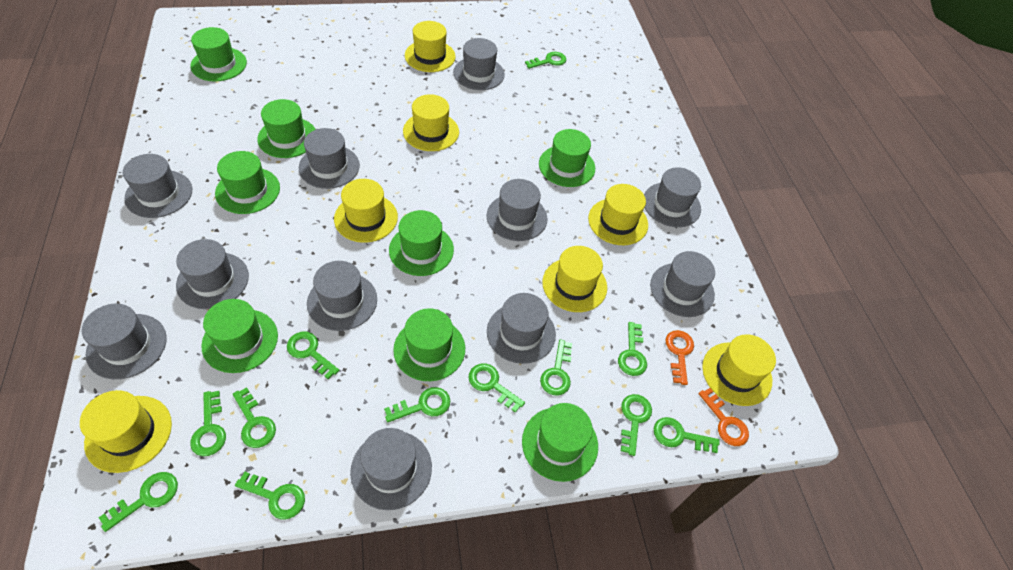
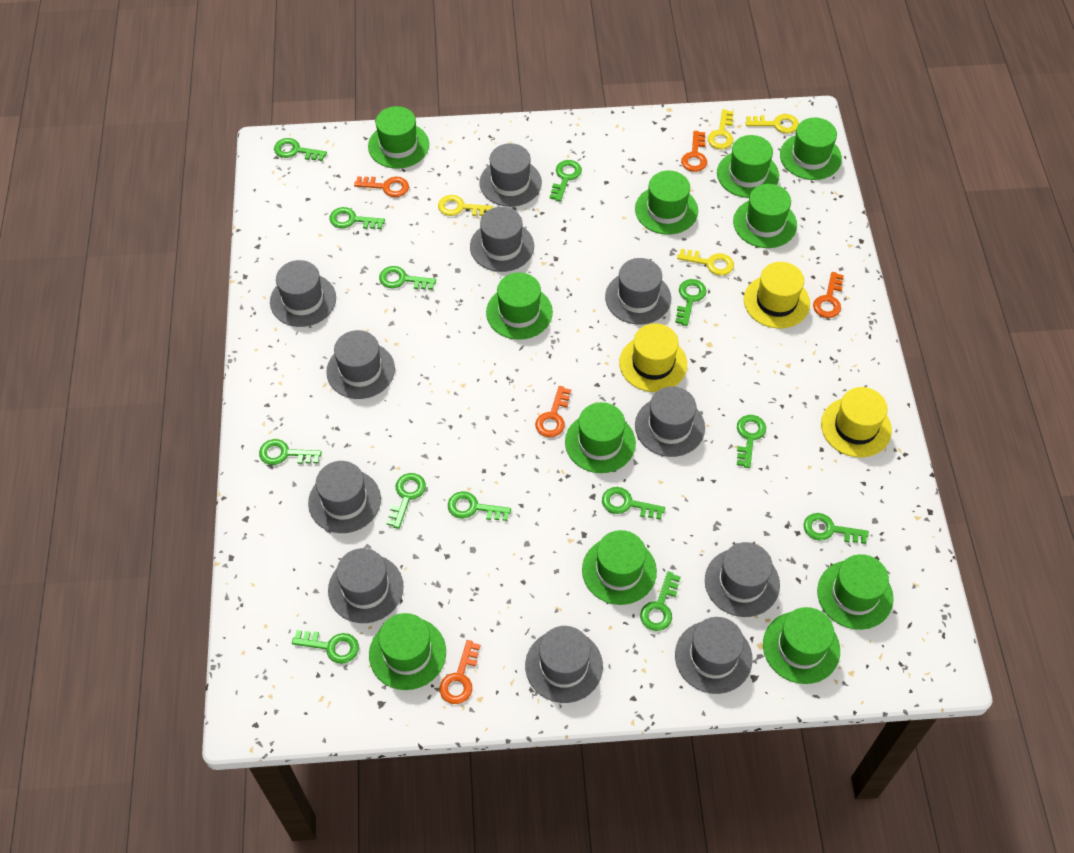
green hat: [190,27,247,82] [201,299,278,373] [215,151,280,214] [257,99,316,158] [389,210,454,276] [393,308,465,381] [522,403,598,482] [539,129,595,187] = 8 -> [368,106,429,168] [369,613,446,690] [486,272,553,340] [565,402,636,473] [582,530,657,605] [635,170,698,235] [717,135,779,198] [733,184,797,248] [763,607,840,684] [780,117,842,180] [817,554,894,630] = 11
green key: [99,472,178,532] [190,391,226,456] [233,387,276,448] [235,472,305,519] [287,332,339,379] [384,387,450,423] [468,363,525,413] [525,52,566,69] [540,339,572,396] [618,322,647,376] [621,394,652,456] [654,417,719,453] = 12 -> [259,439,322,465] [274,138,327,161] [292,630,359,664] [329,207,385,229] [379,266,436,290] [386,473,426,529] [448,491,511,521] [550,160,582,202] [602,487,665,520] [640,571,681,631] [675,279,707,326] [737,415,766,468] [804,513,869,544] = 13
orange key: [665,330,694,385] [698,388,749,446] = 2 -> [354,176,409,197] [439,640,481,704] [535,386,571,437] [681,131,707,172] [813,272,844,318] = 5
yellow hat: [80,390,172,473] [334,179,398,243] [403,94,459,151] [405,21,456,72] [542,246,607,312] [588,184,648,245] [702,334,776,406] = 7 -> [619,323,687,392] [744,262,810,328] [821,387,892,457] = 3
yellow key: none = 0 -> [438,195,493,216] [677,249,734,276] [708,109,734,149] [746,114,799,133] = 4

